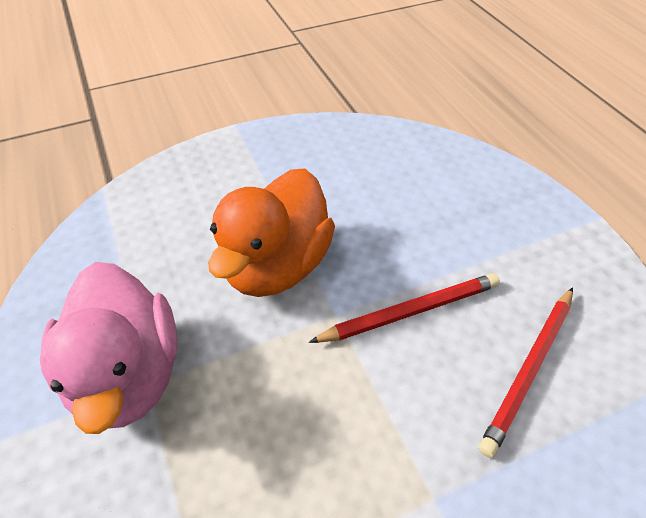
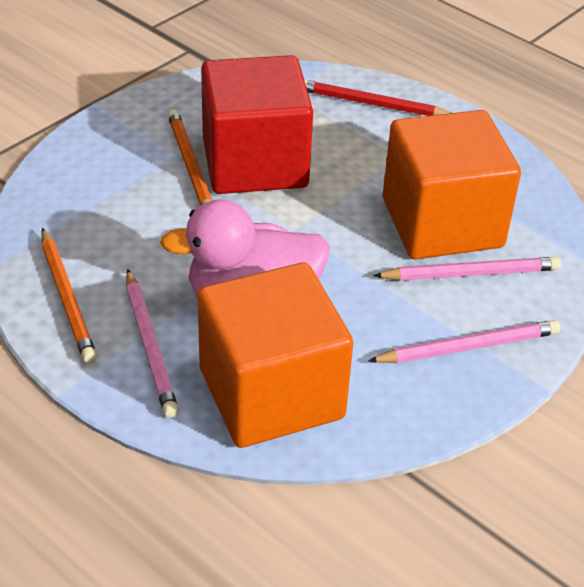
orange cube: none = 0 -> [198,262,353,448] [383,110,521,259] = 2
orange duck: [208,168,335,297] = 1 -> none = 0
orange pencil: none = 0 -> [41,228,97,363] [168,109,212,206] = 2
pink pencil: none = 0 -> [126,269,179,418] [368,320,560,363] [373,257,561,281] = 3
red cube: none = 0 -> [201,55,313,194] = 1
red pencil: [309,273,500,343] [479,287,573,458] = 2 -> [304,80,451,116] = 1

